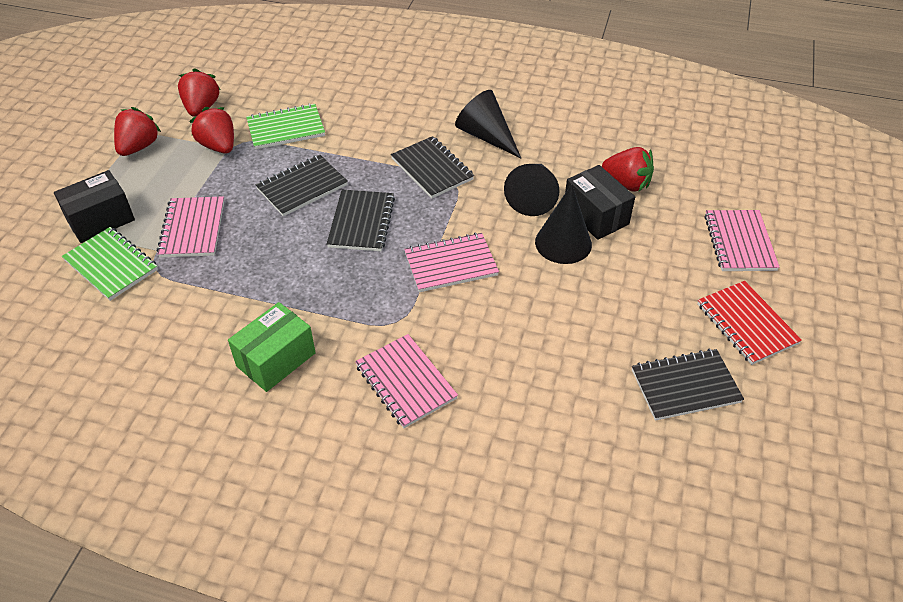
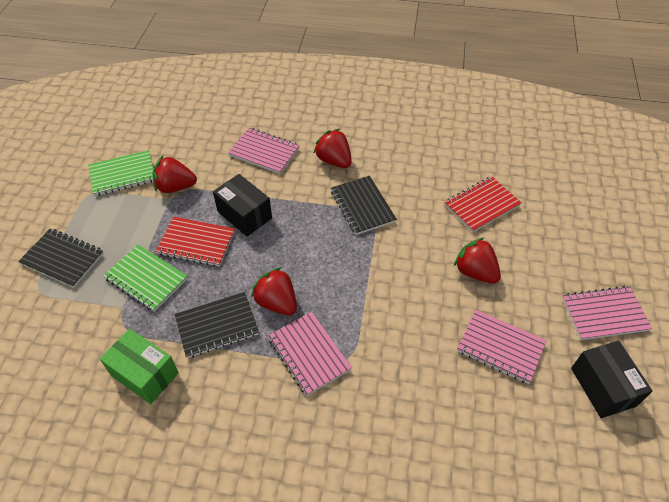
black cone: [455,90,521,158] [504,164,560,216] [535,184,592,264] = 3 -> none = 0
black notebook: [256,155,348,216] [327,190,395,251] [391,136,474,198] [632,349,744,421] = 4 -> [18,228,104,288] [175,292,259,358] [331,176,397,235] = 3
red notebook: [697,281,802,365] = 1 -> [156,217,235,267] [445,176,521,232] = 2

